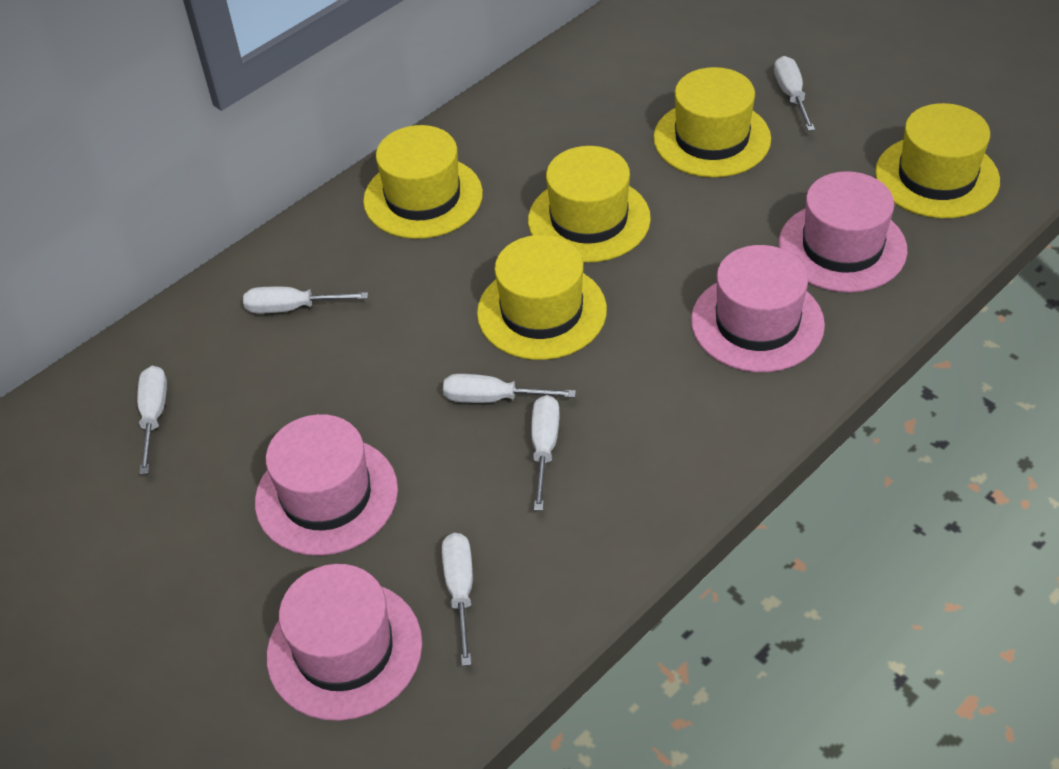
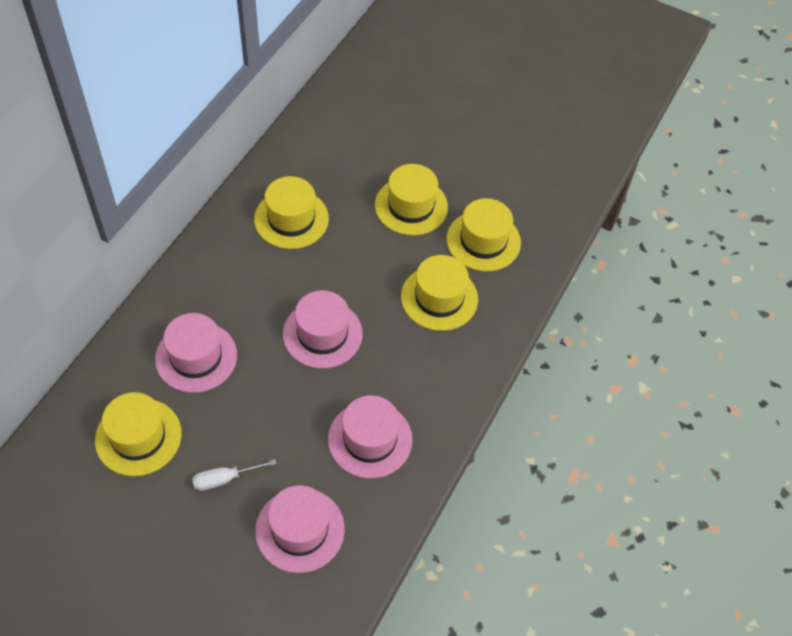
white screwdriver: [137,366,167,474] [243,287,368,313] [442,533,473,666] [443,374,576,403] [531,395,559,511] [774,56,815,131] = 6 -> [192,459,277,491] = 1

